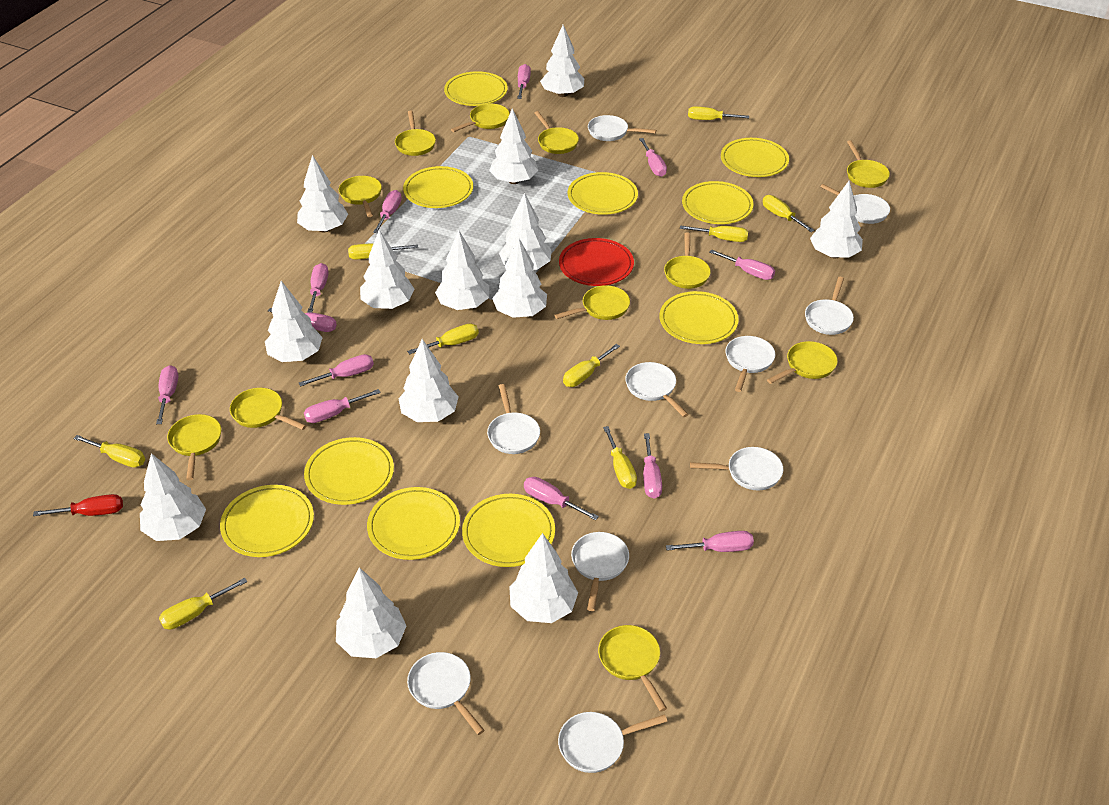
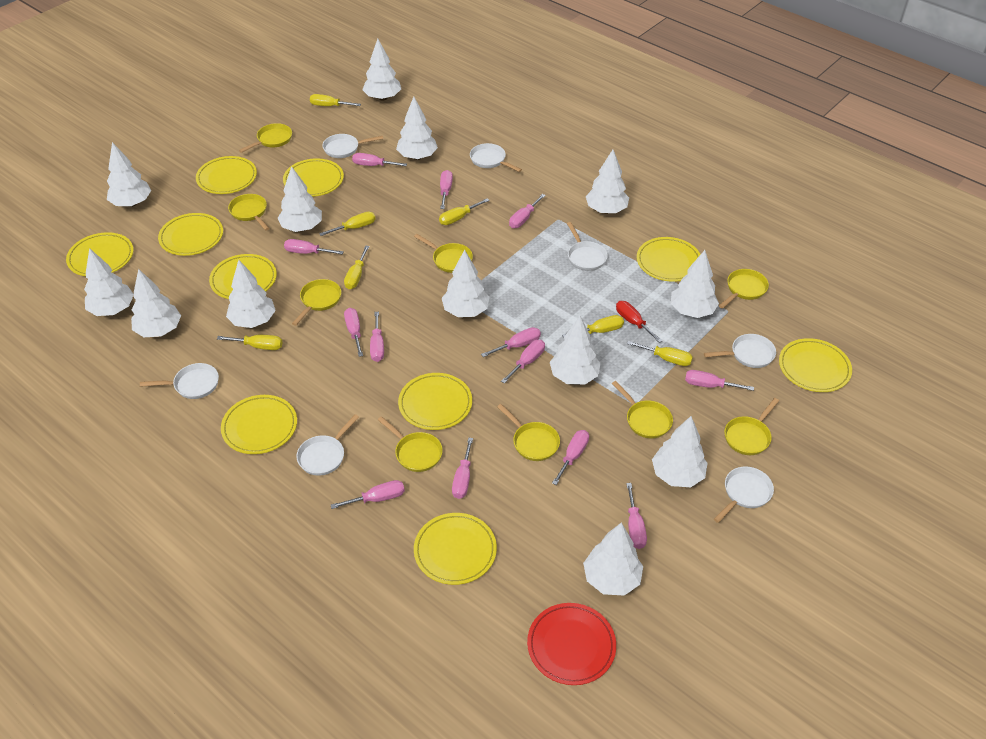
pink screwdriver: [156,365,179,424] [268,308,337,332] [299,354,374,387] [304,389,381,423] [307,263,328,313] [373,190,402,233] [517,64,531,99] [524,477,599,520] [639,138,667,177] [643,433,662,498] [666,531,754,552] [709,250,775,280] = 12 -> [284,239,344,254] [331,480,405,509] [344,308,363,357] [352,153,407,166] [370,312,384,362] [440,170,453,209] [452,438,473,499] [481,327,541,357] [501,340,545,384] [509,194,546,228] [552,430,589,485] [626,483,647,549] [685,370,754,391] = 13
white pan: [407,652,485,735] [487,384,540,454] [558,712,667,773] [571,532,629,611] [588,115,656,141] [625,362,689,417] [690,447,783,491] [725,336,775,392] [805,277,854,335] [821,184,890,224] = 10 -> [140,363,219,399] [296,414,359,476] [322,134,383,158] [470,143,522,172] [567,222,608,271] [704,334,776,368] [714,466,774,523] = 7
yellow pan: [167,414,221,480] [230,388,307,430] [339,176,382,217] [395,111,436,156] [451,104,510,132] [535,111,579,154] [554,285,630,320] [598,625,667,712] [664,232,711,289] [767,341,838,384] [847,140,890,188] = 11 -> [228,194,269,231] [239,123,292,153] [292,279,341,326] [378,416,443,472] [414,234,473,273] [497,404,560,461] [612,381,673,439] [719,269,769,309] [724,398,779,455] = 9
yellow screwdriver: [73,435,145,468] [159,578,247,630] [348,243,418,259] [407,324,479,355] [563,344,620,387] [603,426,637,489] [680,225,748,242] [688,106,749,120] [763,195,814,232] = 9 -> [217,335,283,350] [310,94,361,106] [319,212,375,236] [344,246,370,289] [439,198,490,225] [562,315,624,338] [627,341,693,366] = 7

